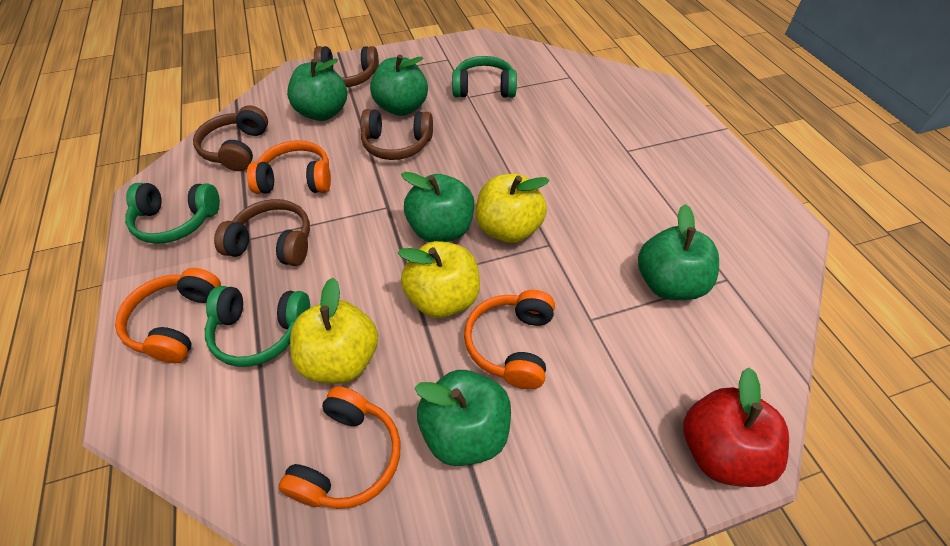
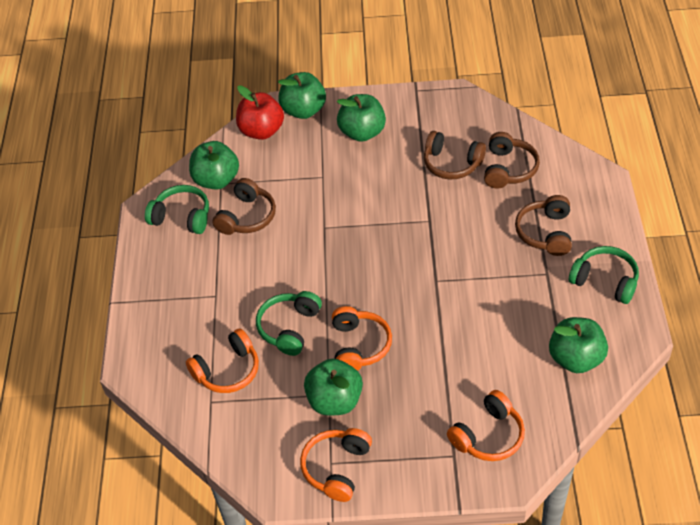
yellow apple: [290,277,378,384] [397,241,480,318] [476,174,550,243] = 3 -> none = 0

